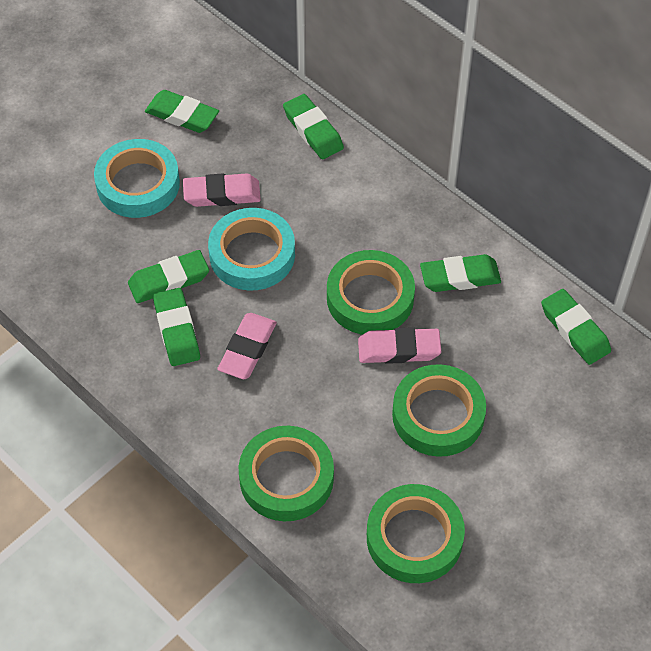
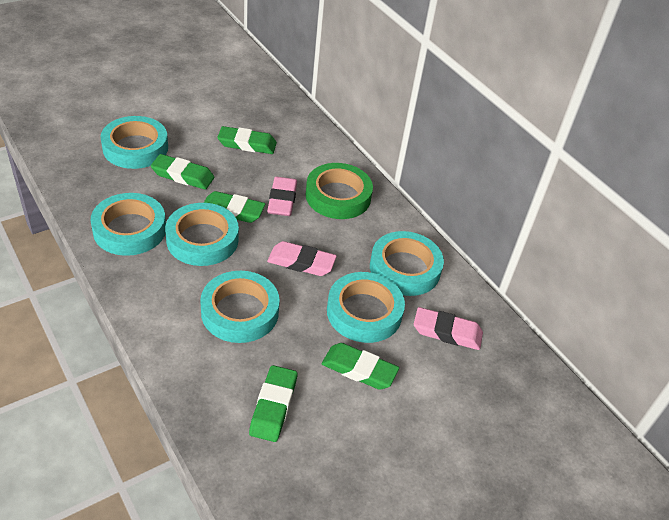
green eraser: [128,250,209,303] [145,90,219,133] [153,288,200,366] [283,94,344,159] [420,254,501,292] [541,289,611,365] = 6 -> [151,154,214,190] [204,191,266,223] [217,126,277,154] [249,365,297,442] [322,343,399,390] = 5
green tape: [239,426,334,521] [327,250,415,335] [367,484,465,583] [392,364,486,457] = 4 -> [306,163,373,219] = 1
turquoise tape: [94,139,180,218] [208,208,295,291] = 2 -> [91,193,166,256] [101,116,168,169] [165,203,239,266] [200,271,280,343] [327,272,405,343] [370,231,444,296] = 6

